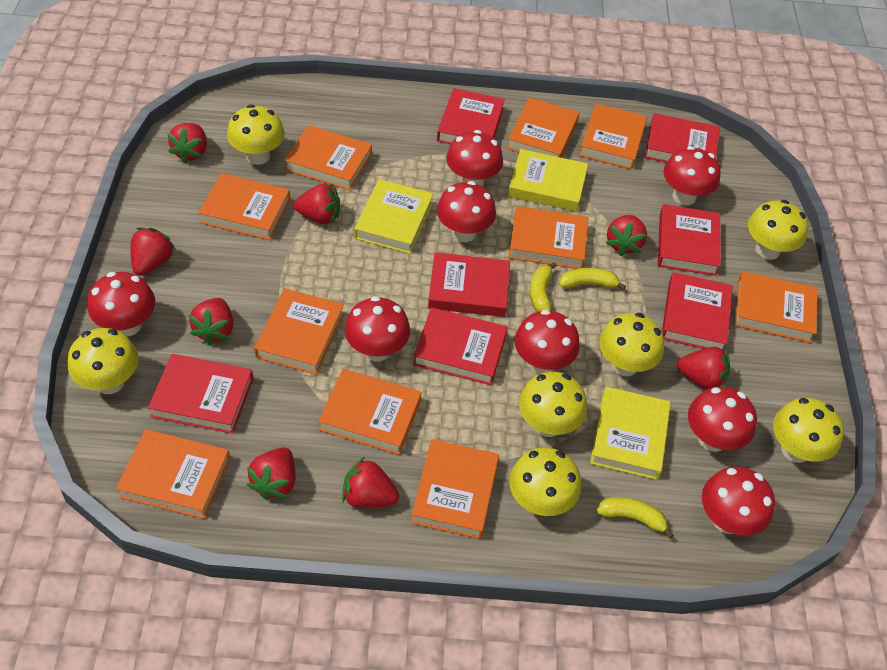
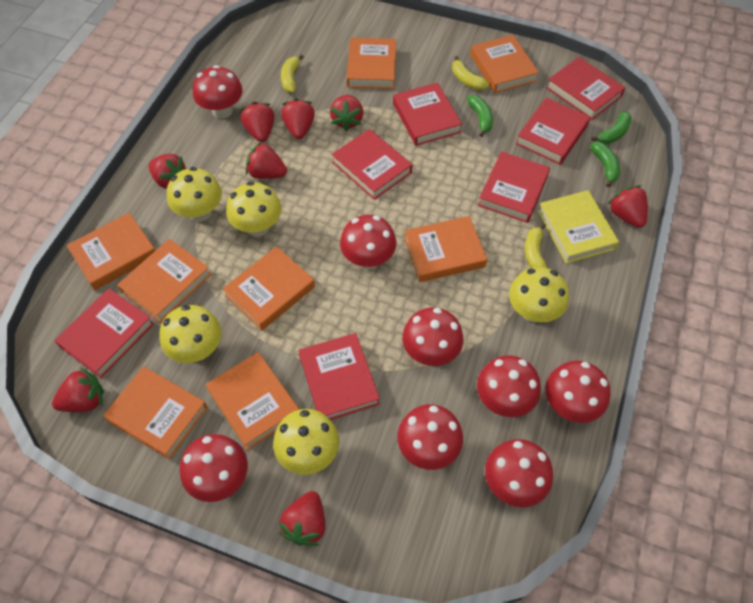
green banana: none = 0 -> [467,95,493,137] [590,142,620,187] [591,111,632,144] = 3
orange book: [116,429,230,519] [198,173,291,240] [254,288,344,375] [285,125,372,191] [318,369,422,455] [411,439,499,539] [507,97,579,158] [509,206,588,269] [579,104,647,169] [734,271,817,343] = 10 -> [66,213,155,290] [103,366,208,459] [117,239,211,323] [205,352,299,450] [223,246,315,331] [347,38,396,89] [404,216,487,282] [470,35,539,93] = 8
yellow book: [354,179,433,254] [508,149,588,212] [590,386,671,480] = 3 -> [538,190,619,264] = 1
yellow mushroom: [68,328,139,394] [227,105,285,165] [509,447,581,516] [519,372,587,437] [599,313,664,376] [748,200,808,260] [773,398,844,463] = 7 -> [160,305,222,363] [167,167,222,222] [226,181,282,237] [273,409,339,475] [509,267,569,322] = 5

